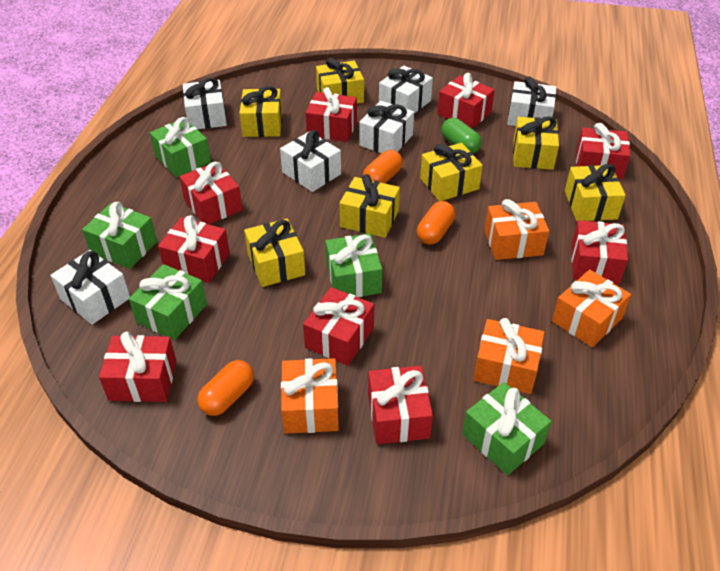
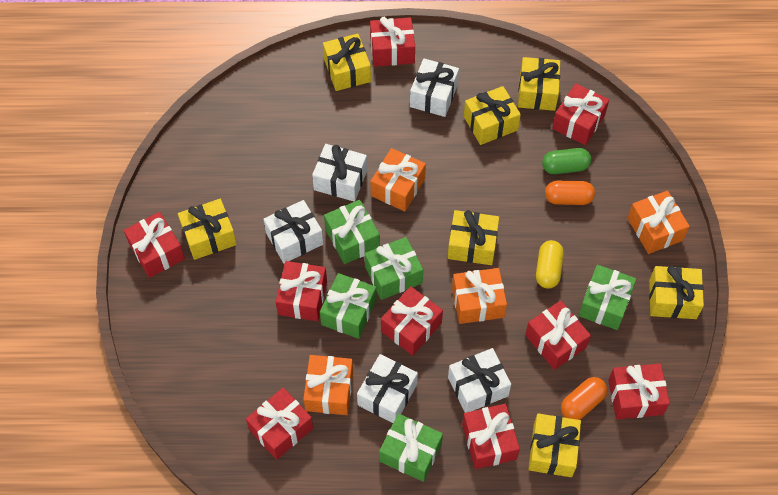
orange capsule: [197,360,254,416] [363,150,403,183] [417,201,455,245] = 3 -> [545,181,595,205] [561,377,607,420] = 2
white gift: [51,250,130,325] [183,77,227,129] [280,130,341,192] [359,101,414,153] [379,66,433,113] [507,77,557,126] = 6 -> [263,200,323,263] [312,144,367,202] [357,354,418,423] [410,58,459,117] [448,348,511,413] = 5
yellow capsule: none = 0 -> [536,240,564,289] = 1

